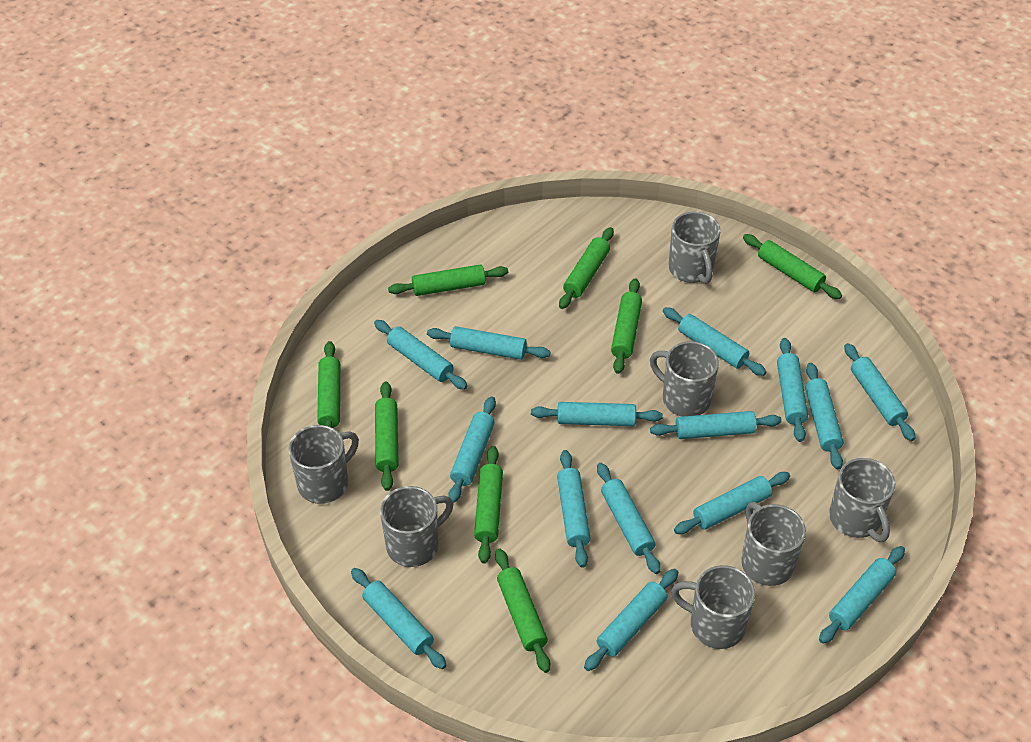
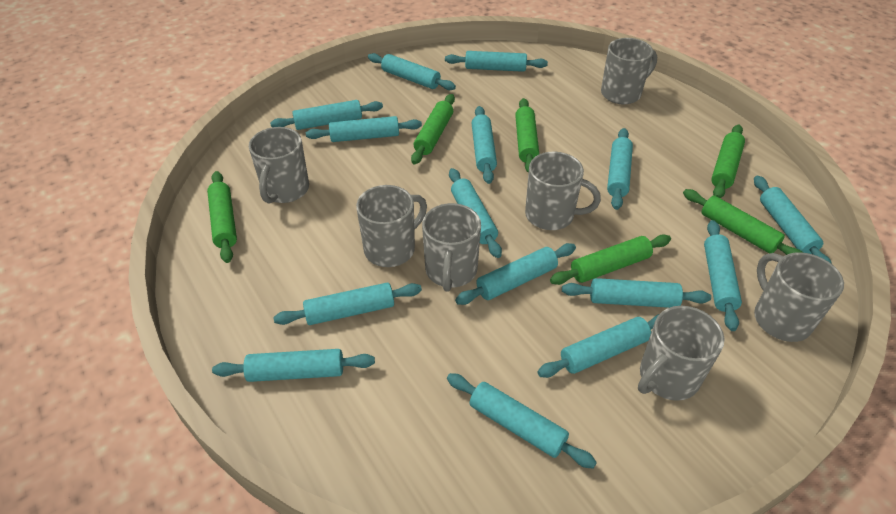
green rolling pin: [317,341,340,428] [375,381,399,491] [388,265,508,296] [474,446,503,563] [495,548,550,673] [559,227,614,309] [611,278,642,374] [743,234,842,299] = 8 -> [207,171,237,263] [411,94,455,164] [515,98,539,173] [550,234,671,285] [683,189,803,255] [711,125,745,198] = 6

